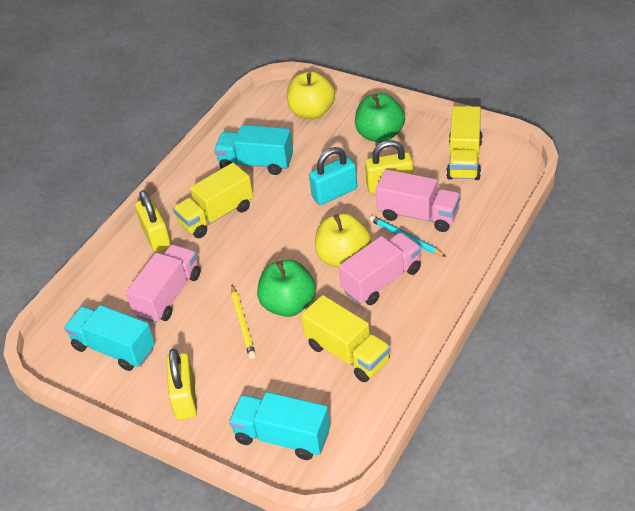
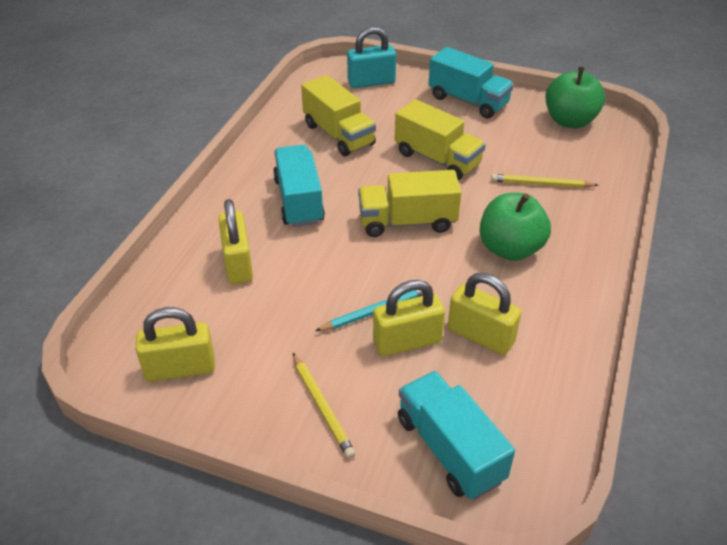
pink truck: [126,244,200,323] [339,232,421,305] [376,169,461,232] = 3 -> none = 0
yellow apple: [287,71,335,119] [315,213,371,268] = 2 -> none = 0
yellow padlock: [135,190,171,253] [166,349,197,420] [365,140,413,193] = 3 -> [136,307,215,382] [218,199,253,284] [373,280,445,356] [448,273,522,355] = 4
yellow pencil: [231,285,256,359] = 1 -> [293,353,356,459] [491,174,599,188] = 2

